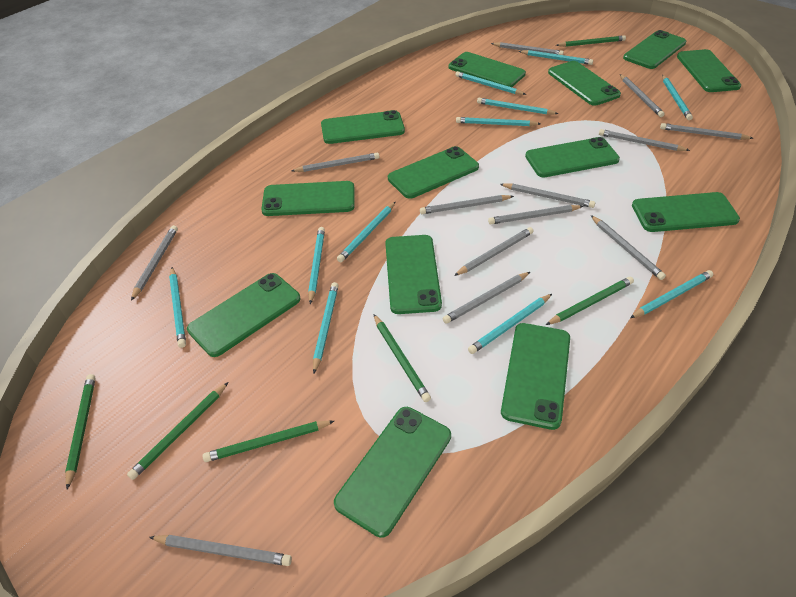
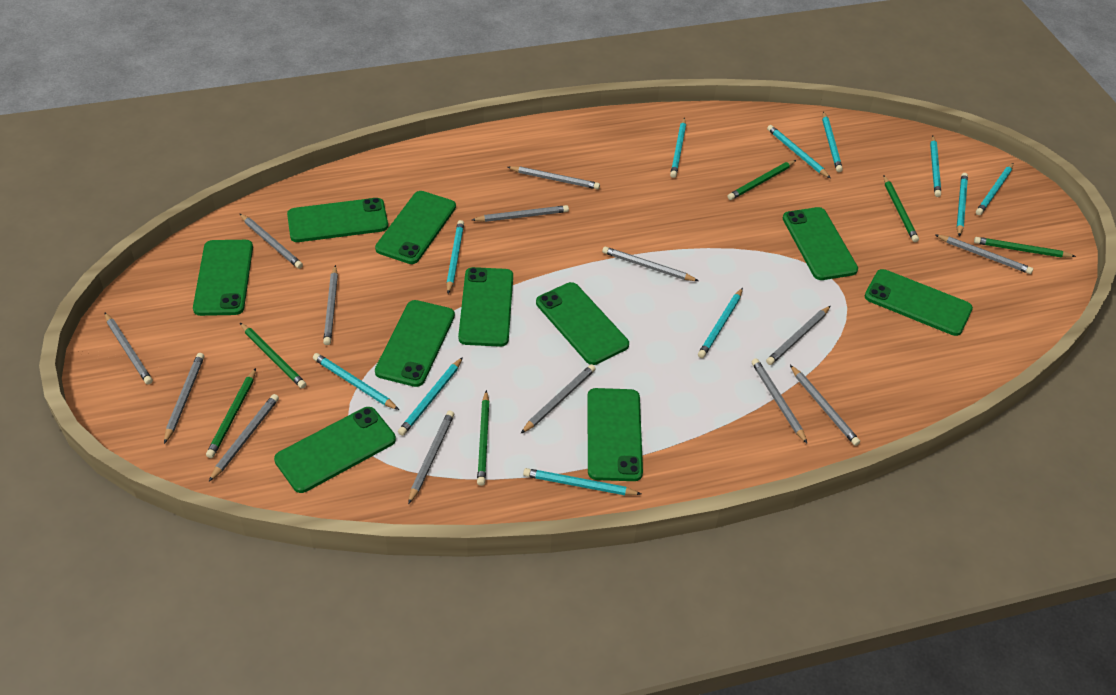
green phone: [187,273,301,357] [261,181,355,216] [321,110,405,144] [334,407,451,538] [385,235,442,314] [388,146,479,199] [449,52,526,87] [501,323,570,430] [525,137,620,177] [548,61,621,106] [623,30,686,69] [632,192,740,232] [677,49,741,92] = 13 -> [193,240,253,316] [274,407,396,493] [287,198,388,242] [375,191,456,264] [375,300,455,387] [458,267,513,347] [536,282,629,365] [587,388,643,481] [783,207,858,280] [865,269,973,336] = 10
grey pencil: [131,225,178,301] [149,535,292,566] [292,152,379,172] [420,195,514,214] [443,272,530,324] [454,227,534,276] [488,205,583,225] [491,42,564,55] [500,183,595,208] [591,215,666,280] [599,129,690,151] [620,74,665,117] [660,123,754,140] = 13 -> [104,312,153,385] [164,353,204,444] [209,394,279,481] [239,213,303,269] [323,265,338,345] [408,411,454,504] [472,205,569,222] [507,166,600,189] [521,364,596,433] [602,247,699,281] [752,358,807,443] [766,306,831,365] [790,365,860,446] [936,235,1033,274] = 14

